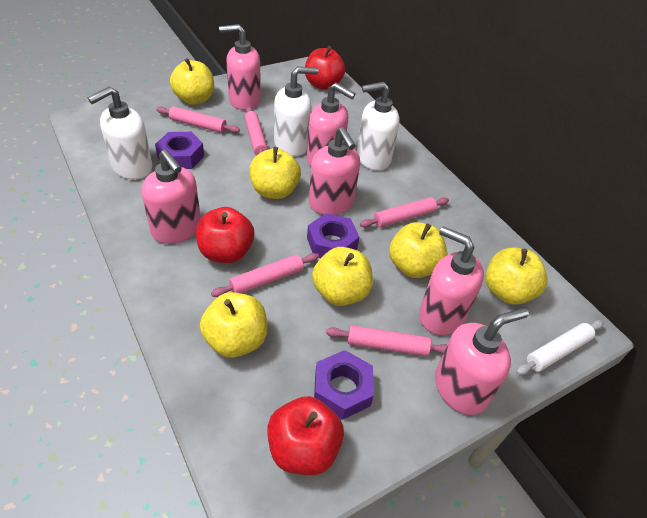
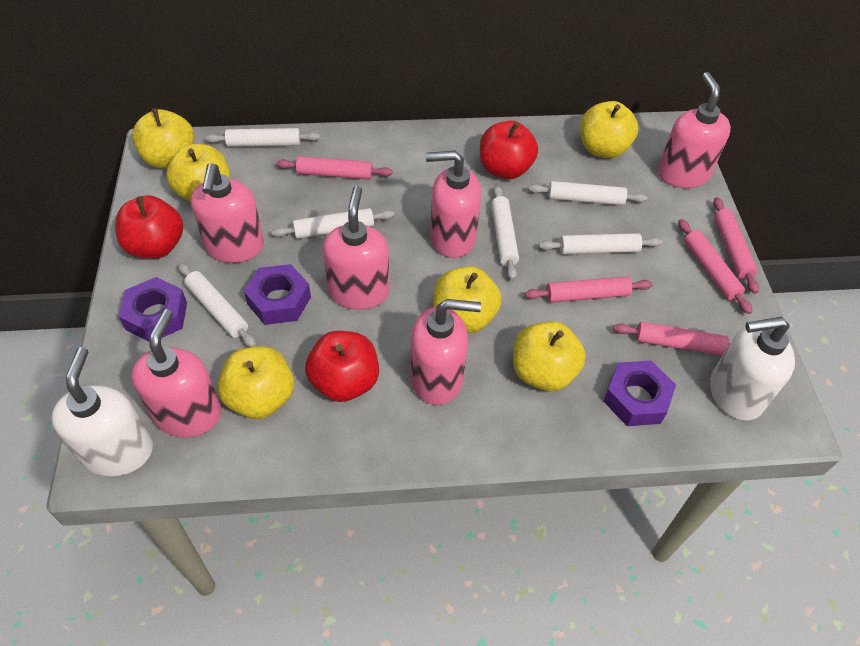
white rolling pin: [516,320,604,375] = 1 -> [178,263,256,347] [205,128,320,147] [271,208,394,239] [491,185,519,280] [528,181,647,206] [539,233,662,254] = 6
white soap dispenser: [88,87,152,179] [274,67,318,156] [357,82,400,171] = 3 -> [51,347,153,476] [710,317,795,421] = 2

